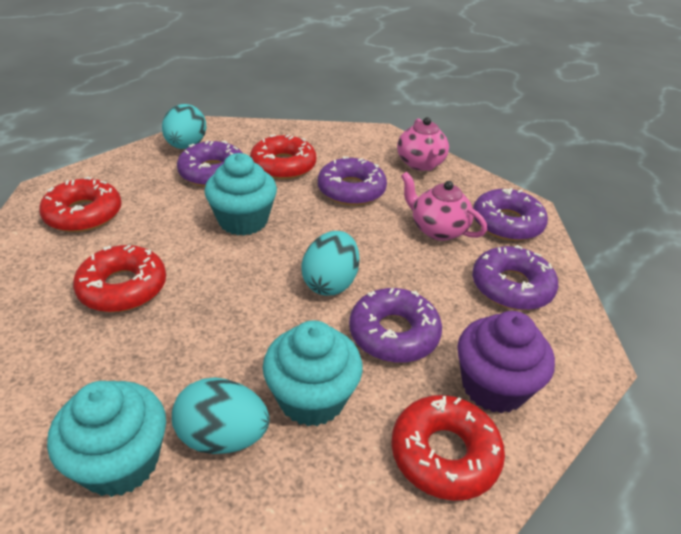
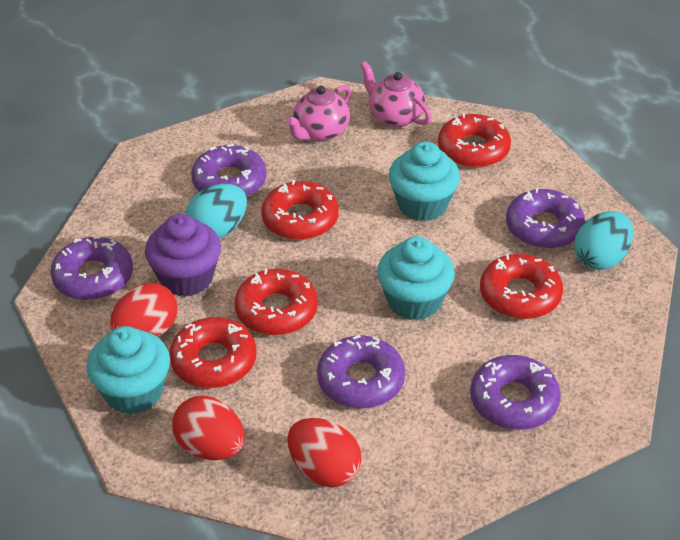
red donut: [39,176,121,232] [73,245,166,312] [250,134,316,180] [391,395,505,501] = 4 -> [169,317,257,388] [234,269,318,335] [261,180,339,240] [438,113,511,168] [480,254,563,319] = 5
red egg: none = 0 -> [110,283,177,337] [172,396,245,460] [287,418,362,487] = 3
turquoise egg: [162,104,206,149] [172,377,270,454] [301,231,360,296] = 3 -> [186,184,247,238] [574,211,633,270] = 2

